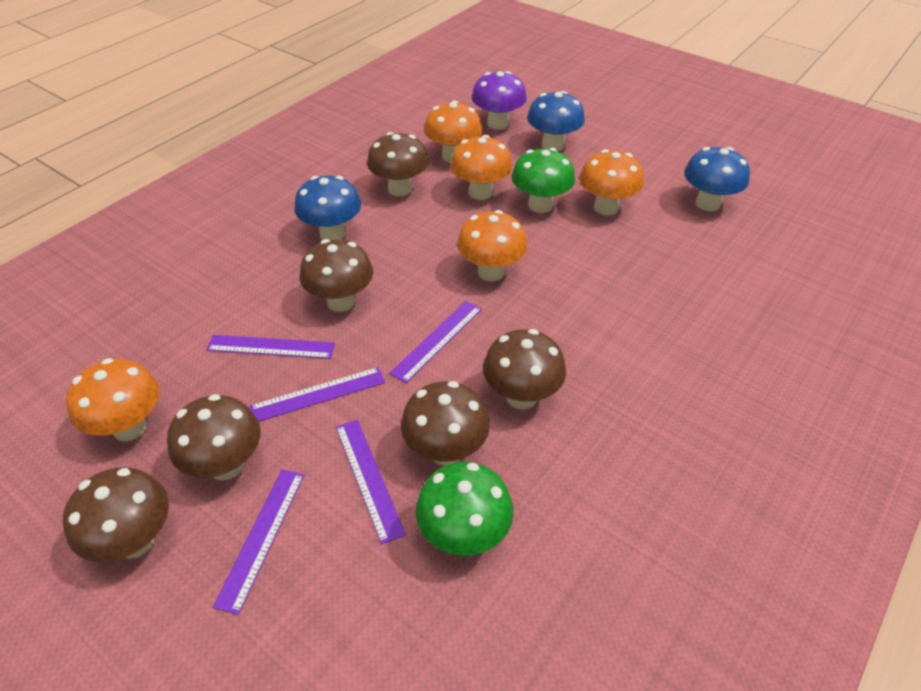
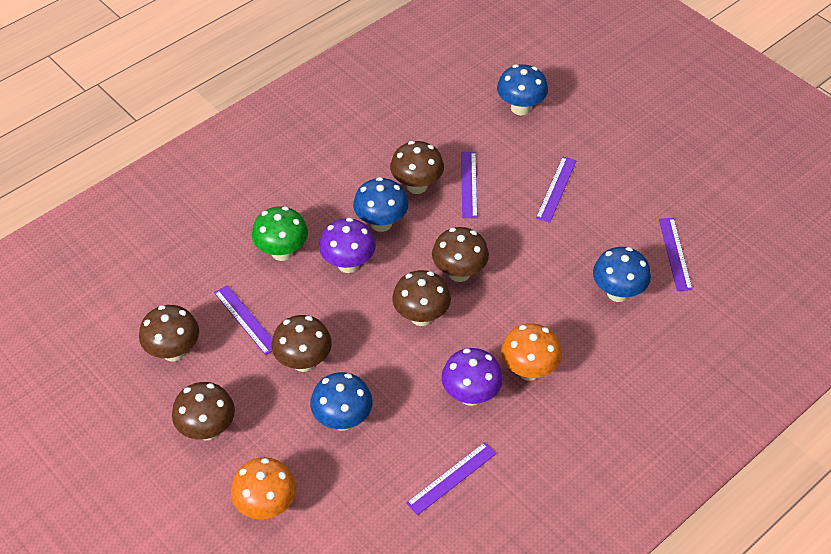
blue mushroom: [295,176,361,240] [527,91,585,151] [684,147,750,211] = 3 -> [310,372,373,431] [353,177,408,232] [497,64,548,116] [593,247,651,302] = 4
green mushroom: [416,462,514,556] [512,148,575,213] = 2 -> [252,206,308,261] = 1
orange mushroom: [66,358,159,441] [424,101,482,163] [450,135,512,200] [457,210,528,281] [580,149,644,215] = 5 -> [231,457,296,519] [501,323,562,381] = 2
purple mushroom: [472,71,527,130] = 1 -> [319,218,376,273] [441,348,503,406] = 2

